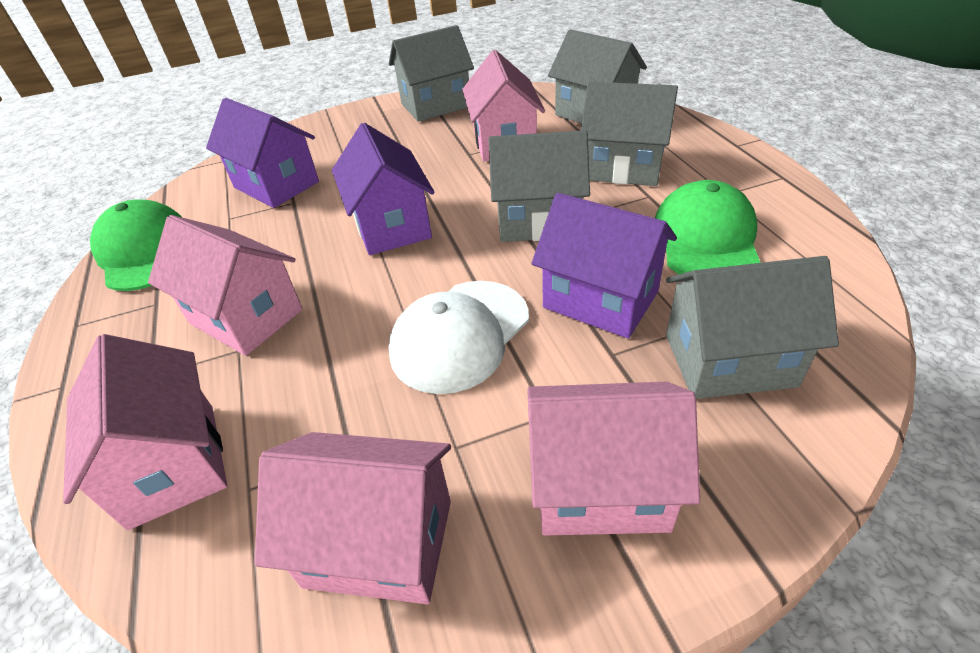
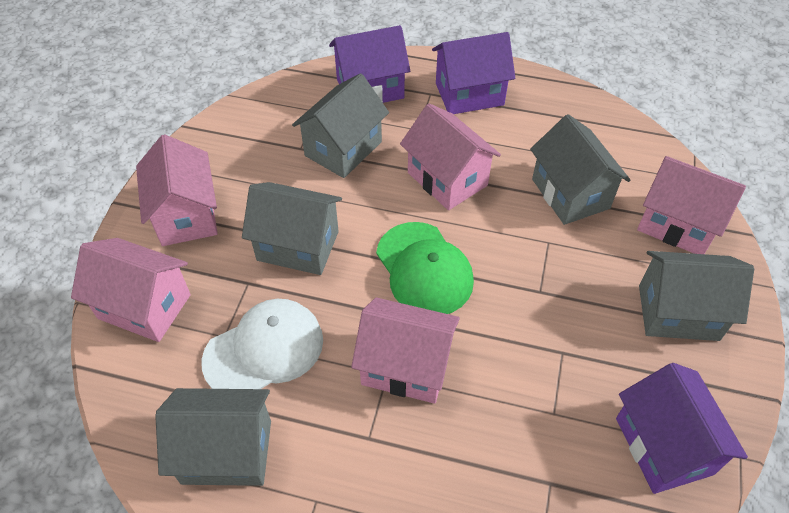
green cap: [90,199,181,291] [655,180,761,274] = 2 -> [376,222,474,314] = 1

